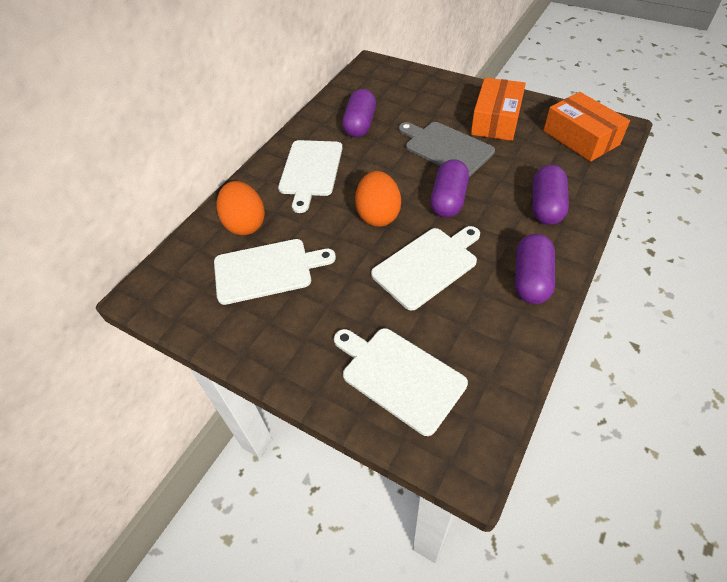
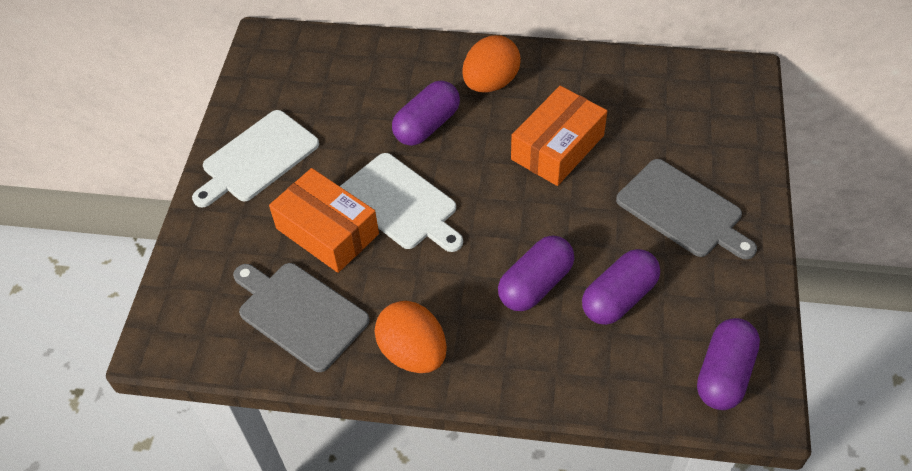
grey cutting board: [399,122,495,177] = 1 -> [233,263,370,372] [616,159,757,259] = 2
white cutting board: [214,239,336,305] [278,140,343,213] [334,328,468,436] [371,226,480,311] = 4 -> [192,110,319,208] [340,153,463,252] = 2

